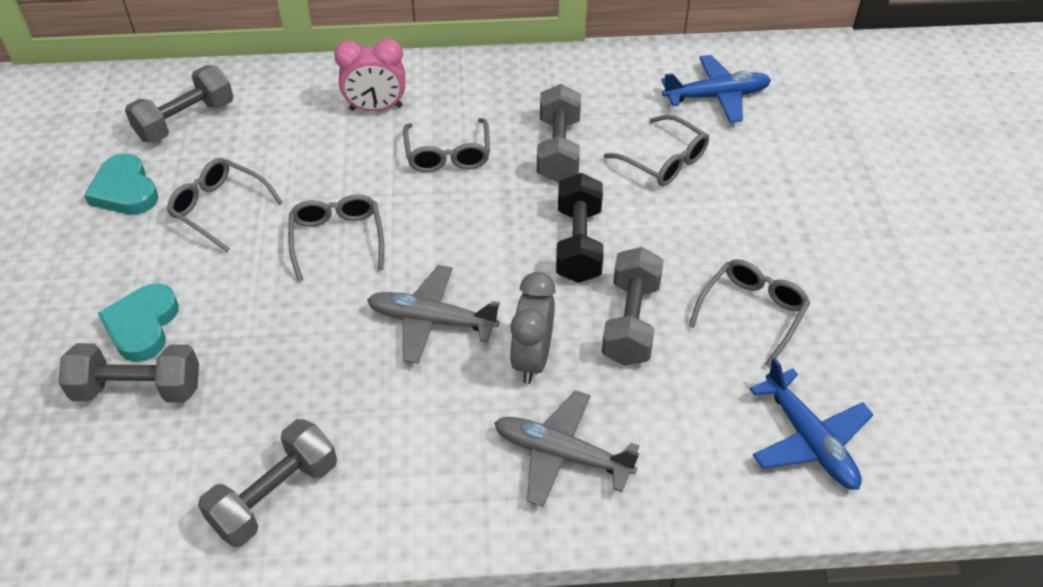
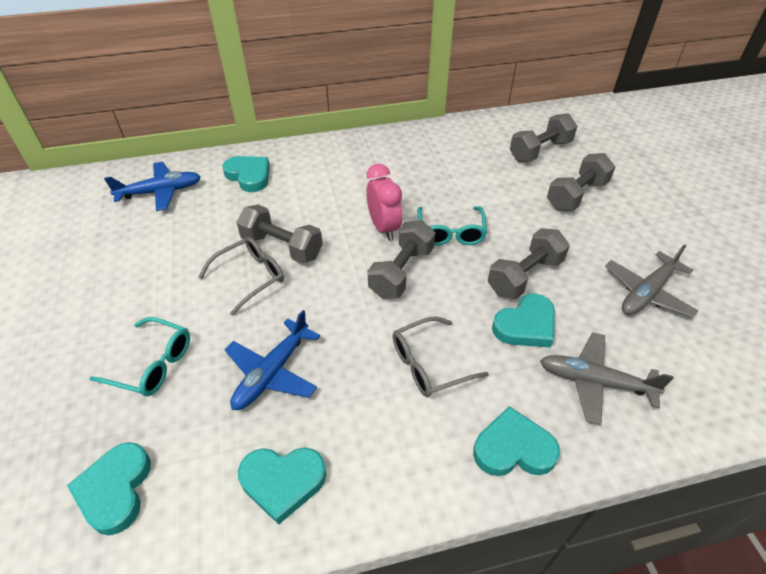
black dumbbell: [556,173,603,283] = 1 -> none = 0
grey clock: [510,272,556,384] = 1 -> none = 0
grey glasses: [167,158,283,252] [288,195,384,282] [403,118,490,172] [604,114,709,186] [689,259,810,367] = 5 -> [198,237,284,316] [392,317,489,397] = 2
turquoise glasses: none = 0 -> [89,317,190,396] [417,206,487,246] = 2
turquoise heart: [84,154,158,215] [98,283,179,362] = 2 -> [67,442,151,535] [223,156,270,192] [238,447,326,525] [473,406,560,476] [492,294,555,348] = 5

